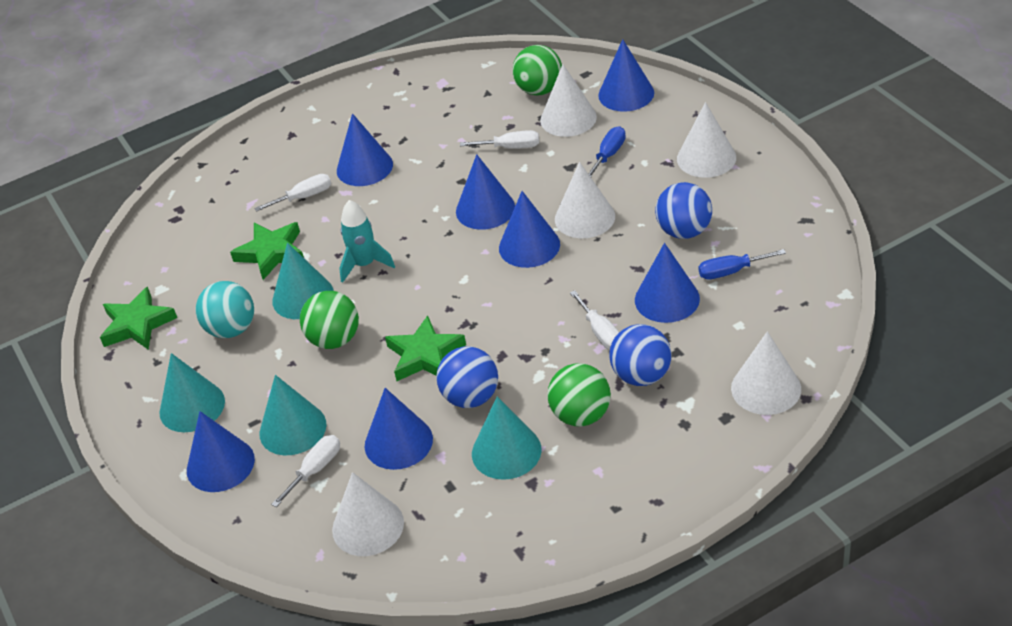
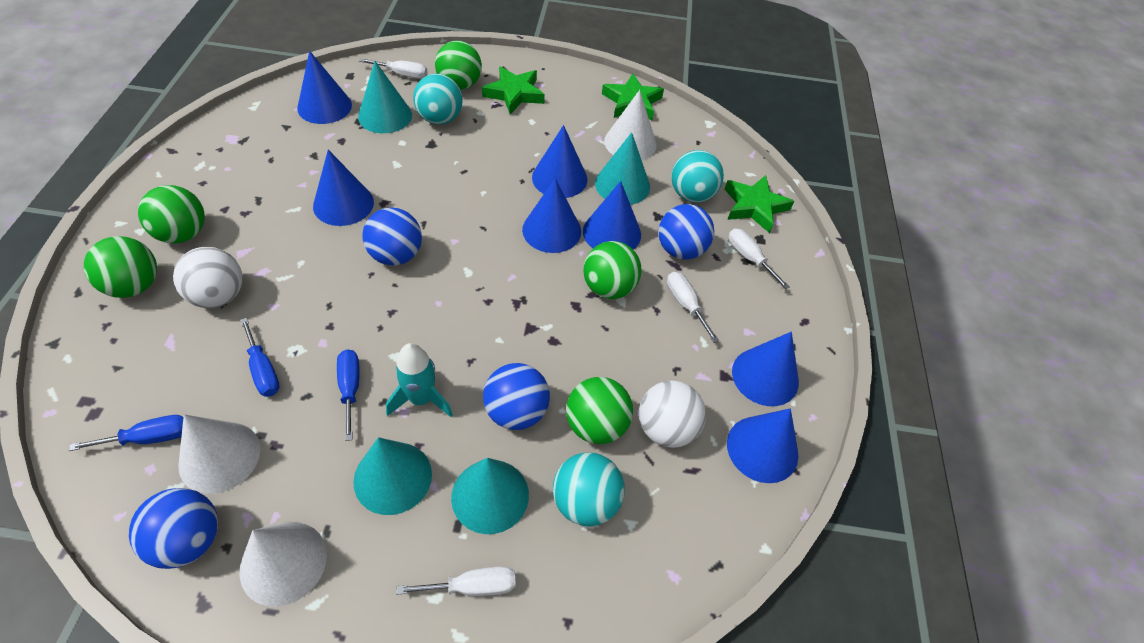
blue ball: [436,347,498,408] [609,324,672,386] [655,182,712,239] = 3 -> [129,488,218,569] [362,207,422,265] [483,363,550,430] [658,204,714,260] = 4
blue screwdriver: [589,126,626,177] [698,249,786,279] = 2 -> [69,415,183,451] [240,318,280,397] [337,349,359,441] = 3
green ball: [300,291,359,349] [513,45,562,96] [547,363,611,427] = 3 -> [84,236,157,298] [138,185,205,244] [435,41,482,90] [566,377,633,444] [583,241,642,299] = 5
turquoise ball: [196,281,254,338] = 1 -> [413,74,463,124] [553,452,625,526] [671,150,724,203] = 3
white ball: none = 0 -> [173,247,242,308] [639,380,706,448] = 2
white cone: [332,472,404,556] [540,64,597,137] [555,162,615,238] [677,102,736,178] [731,331,801,415] = 5 -> [178,414,260,494] [240,522,327,607] [604,90,657,160] = 3

